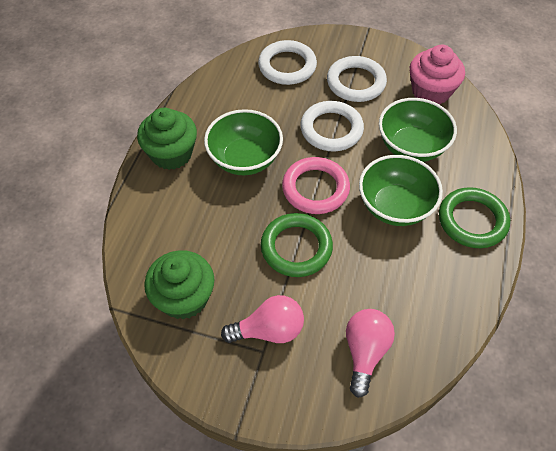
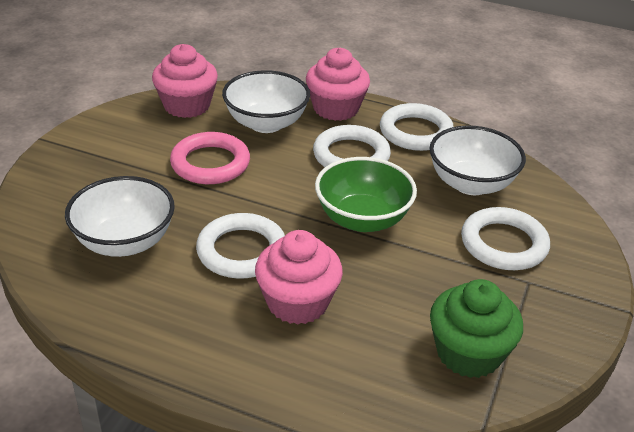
green bowl: [204,109,283,175] [359,155,443,226] [379,98,457,162] = 3 -> [315,157,417,232] = 1
green cupcake: [137,108,197,170] [144,250,214,320] = 2 -> [430,279,523,378] = 1
green ring: [261,213,333,277] [439,187,510,248] = 2 -> none = 0
pink cupcake: [410,44,465,104] = 1 -> [152,44,218,118] [255,230,343,325] [306,48,370,121] = 3
pink light bulb: [221,295,304,343] [346,309,395,398] = 2 -> none = 0
white bowl: none = 0 -> [65,176,175,257] [222,70,310,133] [429,126,526,195] = 3
white ring: [258,40,317,85] [300,101,364,152] [327,56,387,102] = 3 -> [196,213,285,279] [313,125,391,167] [380,103,454,151] [461,207,550,270] = 4

